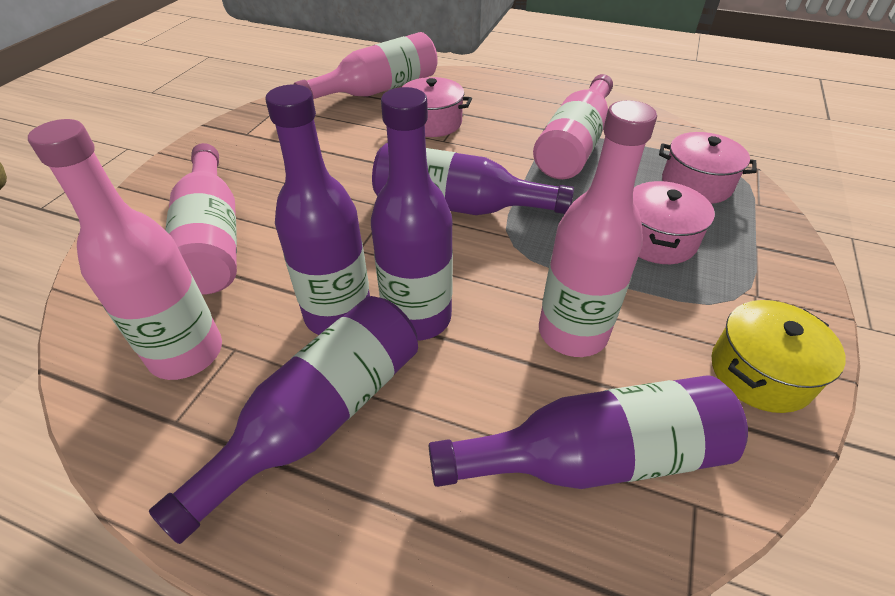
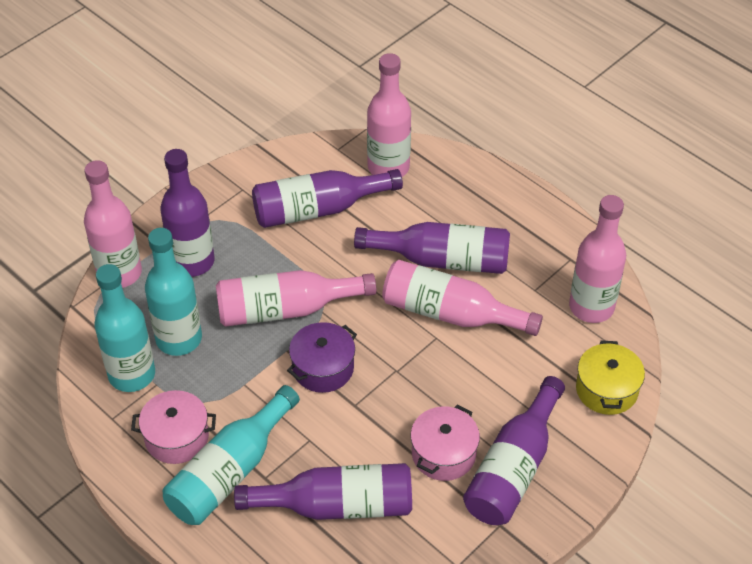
pink pot: [402,77,472,137] [633,181,715,264] [659,132,757,204] = 3 -> [131,390,216,464] [410,405,480,481] = 2
purple pot: none = 0 -> [287,322,357,393] = 1
turquoise bottle: none = 0 -> [94,264,155,392] [145,228,202,356] [163,385,300,525] = 3

